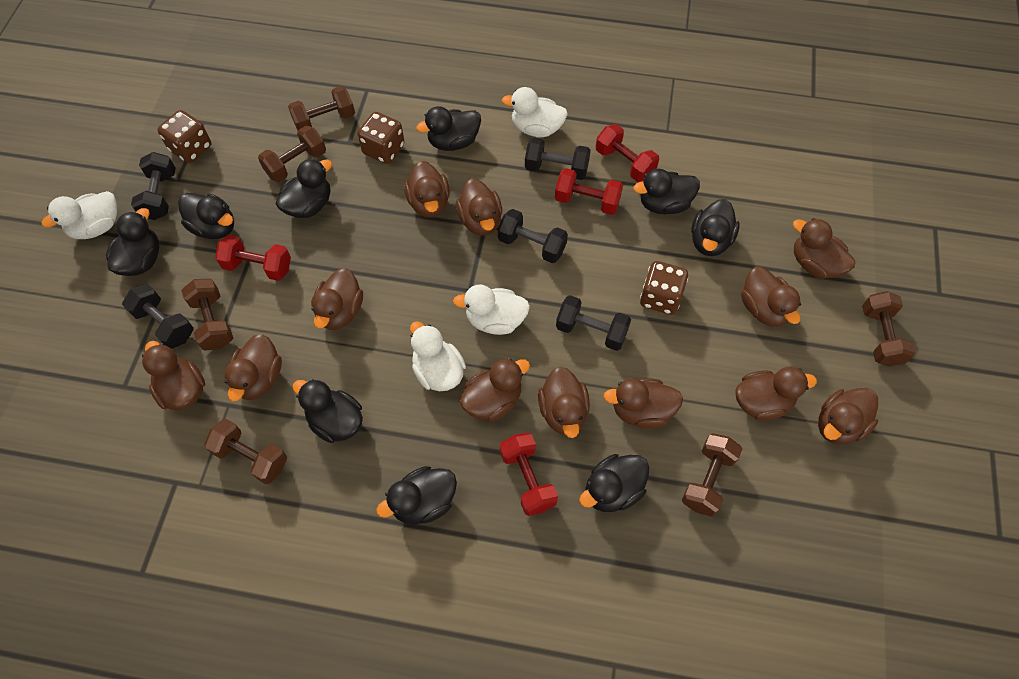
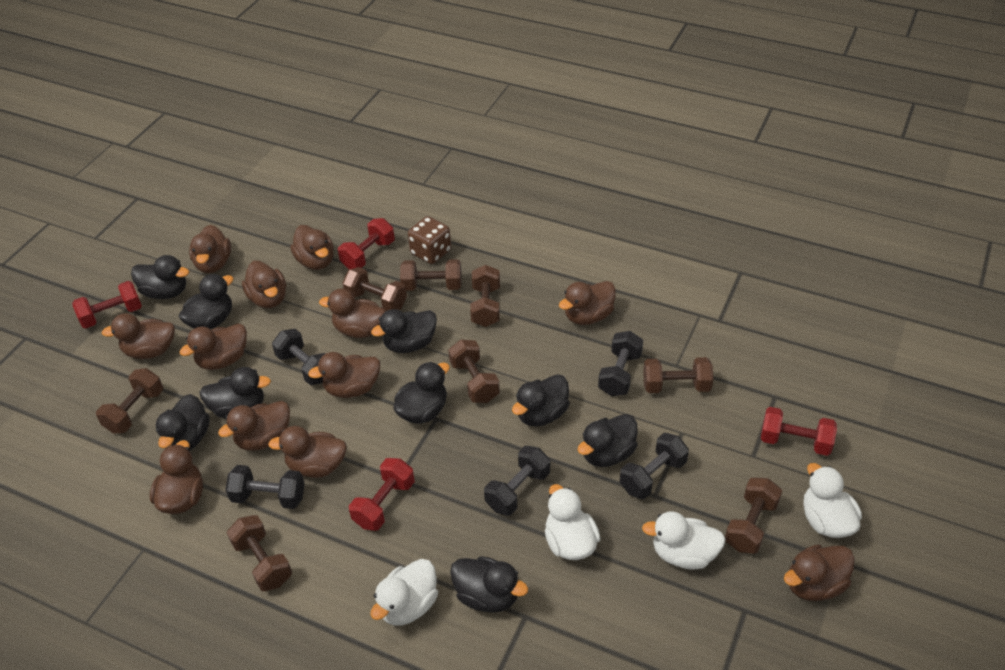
brown dice: [157,110,212,163] [357,112,405,164] [640,261,688,315] = 3 -> [408,216,451,264] = 1
brown dumbbell: [181,279,233,350] [204,419,287,484] [258,125,326,182] [288,86,355,130] [682,433,742,517] [862,291,915,367] = 6 -> [96,368,163,434] [227,515,292,591] [342,267,407,311] [400,259,462,291] [448,339,500,403] [470,265,500,327] [643,357,713,393] [725,477,782,554] = 8

